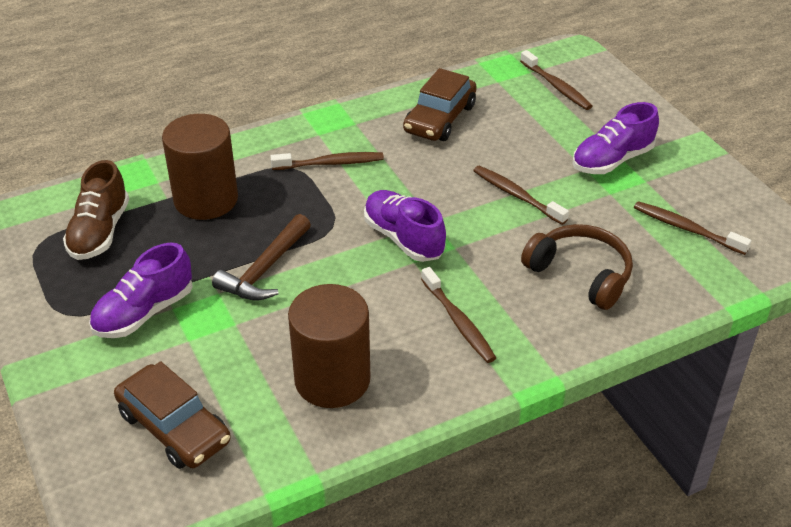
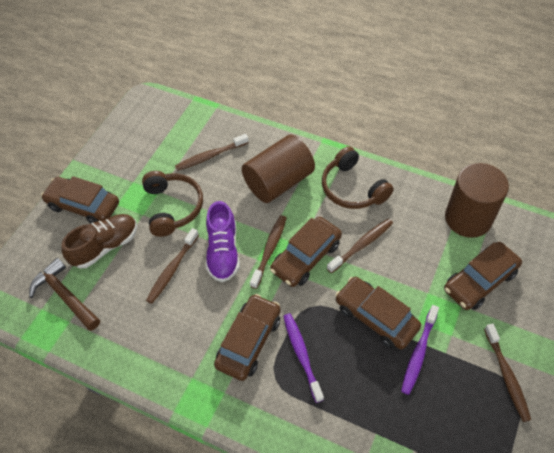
brown car: [114,361,231,469] [403,68,477,141] = 2 -> [41,176,119,223] [214,294,281,381] [270,217,342,287] [335,277,421,350] [444,242,522,310] = 5
brown headphones: [521,224,633,310] = 1 -> [142,171,203,237] [322,146,394,209] = 2
purple shoe: [89,243,193,338] [364,190,446,262] [572,102,659,174] = 3 -> [206,201,240,282] = 1
purple toothbrush: none = 0 -> [283,313,324,403] [401,305,439,395] = 2

